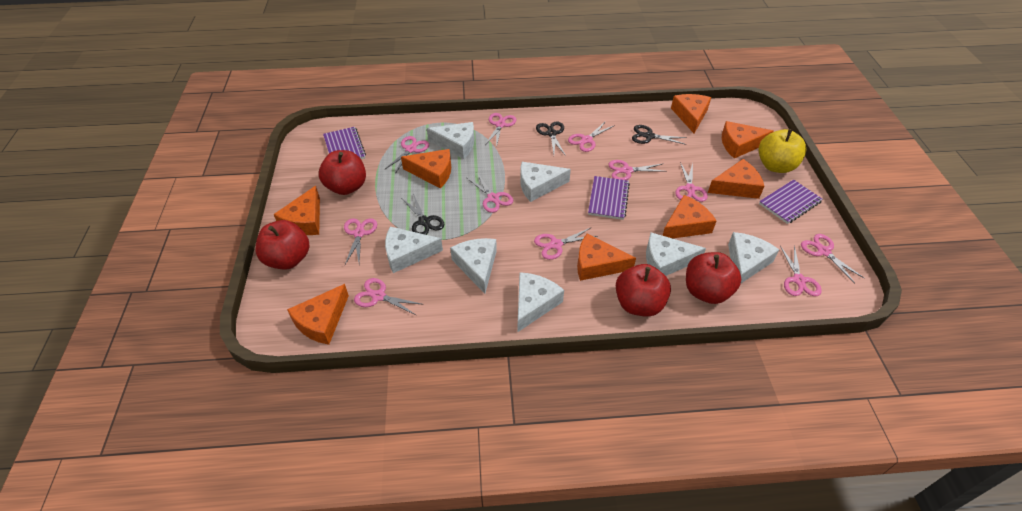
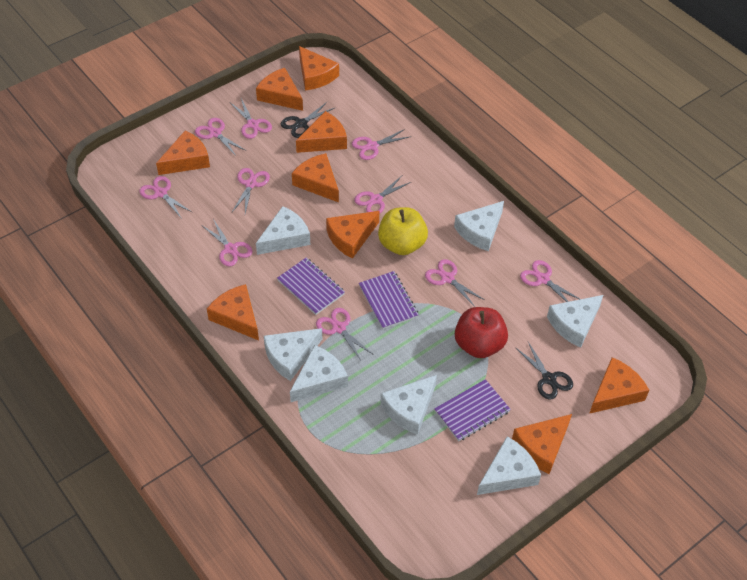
black scissors: [402,193,445,235] [536,122,566,156] [632,125,687,145] = 3 -> [281,102,336,138] [515,342,573,400] = 2
orange cheese: [274,186,320,235] [287,284,349,345] [401,149,451,188] [577,234,636,281] [662,195,716,238] [671,94,711,133] [708,159,764,199] [722,121,774,158] = 8 -> [156,130,210,175] [207,284,259,340] [256,68,303,111] [292,153,339,202] [296,111,347,153] [299,46,339,91] [326,211,379,259] [512,414,572,474] [589,357,649,414] = 9
pink scissors: [344,218,377,264] [354,278,424,315] [385,136,429,174] [467,173,513,213] [485,113,516,148] [534,227,597,260] [568,121,615,152] [608,160,667,180] [675,162,708,202] [780,245,822,296] [801,234,865,283] = 11 -> [139,176,192,219] [195,118,247,157] [203,219,253,267] [231,98,272,139] [232,168,270,214] [316,308,372,361] [352,129,409,160] [354,176,411,214] [425,259,485,307] [520,260,580,302] = 10
red apple: [255,220,309,270] [319,150,366,195] [616,264,671,317] [686,252,741,304] = 4 -> [455,307,508,358] = 1

